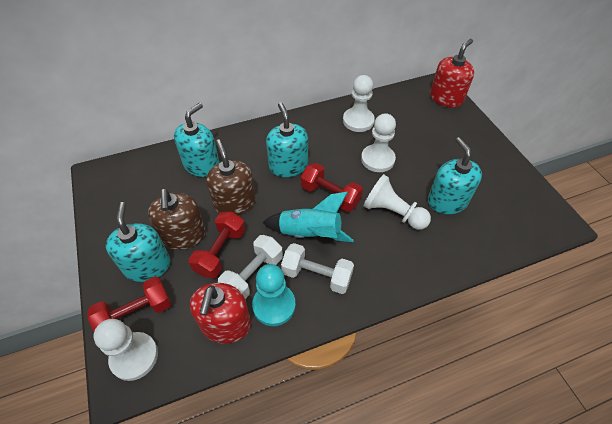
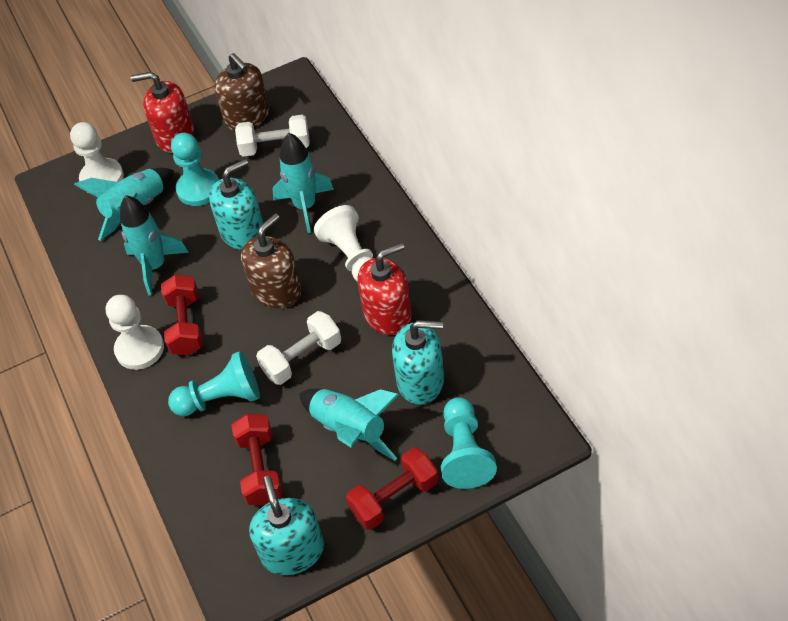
turquoise pawn: [252,264,296,326] = 1 -> [168,351,260,416] [171,133,219,206] [441,397,497,489] = 3
turquoise rocket: [262,192,354,242] = 1 -> [74,168,174,241] [120,195,189,296] [272,133,334,233] [299,389,400,461] = 4
turquoise soap dispenser: [106,202,171,282] [174,103,220,177] [266,102,308,177] [428,137,482,214] = 4 -> [209,159,265,250] [249,476,324,575] [392,320,444,405] = 3
white pawn: [93,319,158,381] [343,75,375,132] [361,113,396,172] [363,174,431,230] = 4 -> [70,122,124,182] [106,295,164,370] [314,205,373,282] = 3

